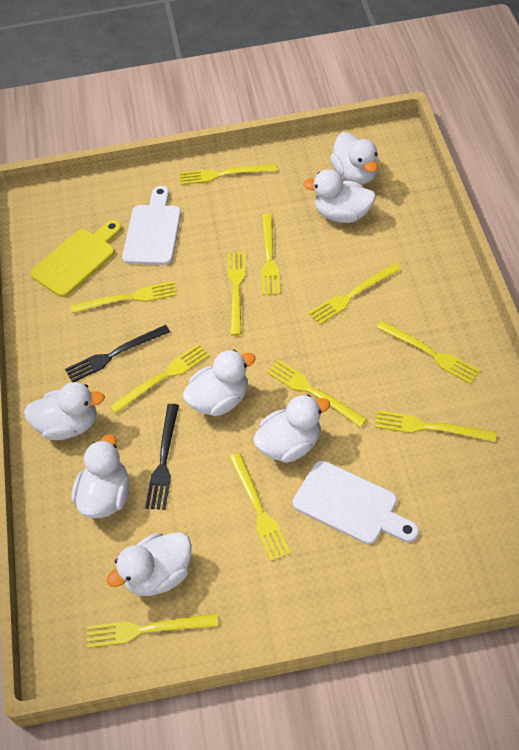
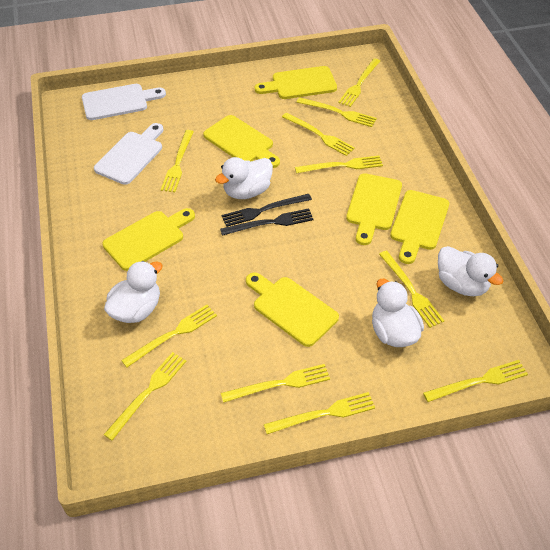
white duck: [24,382,105,440] [72,434,129,518] [106,533,192,596] [183,350,256,416] [253,395,330,463] [303,169,376,223] [330,132,379,184] = 7 -> [104,261,163,323] [215,157,273,199] [372,279,424,347] [438,246,504,296] = 4
yellow cutting board: [30,220,122,297] = 1 -> [103,208,195,271] [203,115,280,168] [246,272,339,347] [255,66,337,99] [346,173,402,245] [390,190,449,264] = 6

